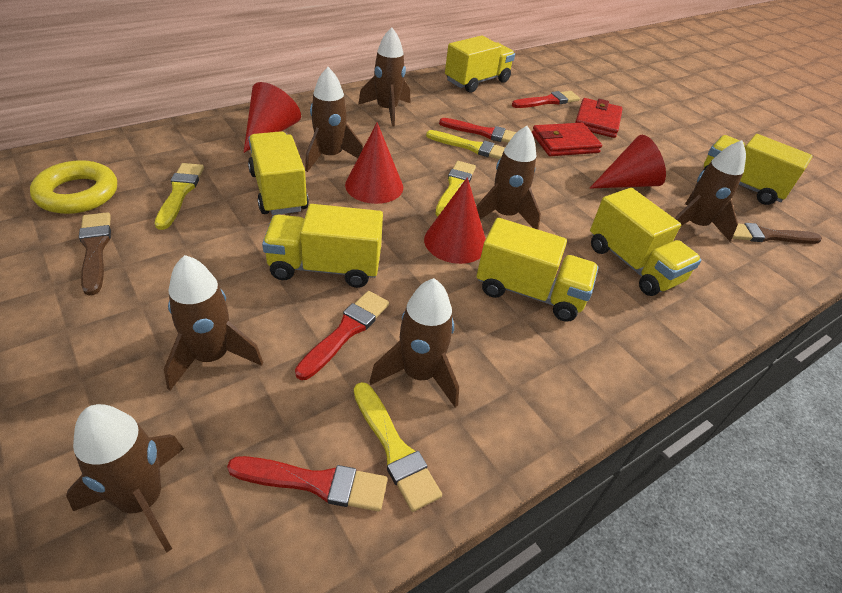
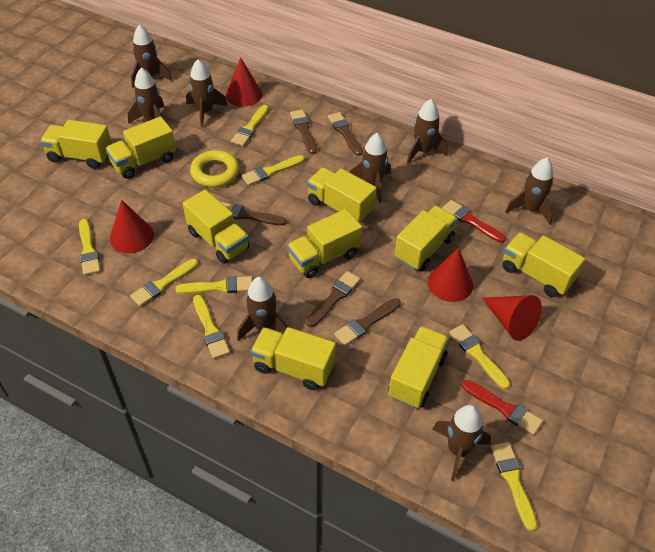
brown brush: [79,212,111,296] [732,223,822,244] = 2 -> [221,202,286,226] [290,110,317,154] [306,271,360,327] [328,112,363,156] [334,298,401,346] = 5
brown rocket: [66,404,184,552] [164,255,263,391] [305,67,363,172] [358,27,410,126] [370,278,459,407] [477,126,541,230] [675,140,746,242] = 7 -> [128,68,164,124] [131,24,172,88] [186,59,227,128] [237,277,288,341] [350,133,391,203] [407,99,448,164] [432,405,491,481] [505,158,554,225] = 8
red brush: [227,456,388,512] [295,291,389,380] [439,118,517,143] [512,91,580,108] = 4 -> [442,200,506,243] [462,380,543,435] = 2
red wallet: [532,123,602,156] [575,98,623,138] = 2 -> none = 0
yellow brush: [155,163,204,230] [354,382,442,512] [426,130,505,159] [435,161,476,217] = 4 -> [79,219,101,275] [130,259,198,307] [175,276,253,294] [193,295,230,359] [231,105,269,146] [242,155,305,186] [449,324,510,389] [491,442,537,531] = 8
yellow truck: [248,131,309,215] [262,204,383,288] [445,35,515,93] [477,218,598,322] [590,188,702,296] [703,134,813,205] = 6 -> [40,120,112,169] [105,117,176,179] [183,190,250,264] [250,327,336,390] [287,209,362,278] [307,167,377,223] [388,326,449,408] [394,206,458,271] [502,232,585,297] = 9

